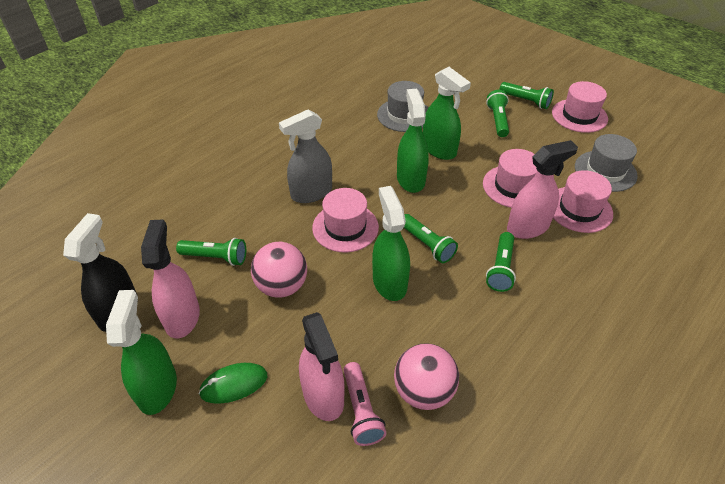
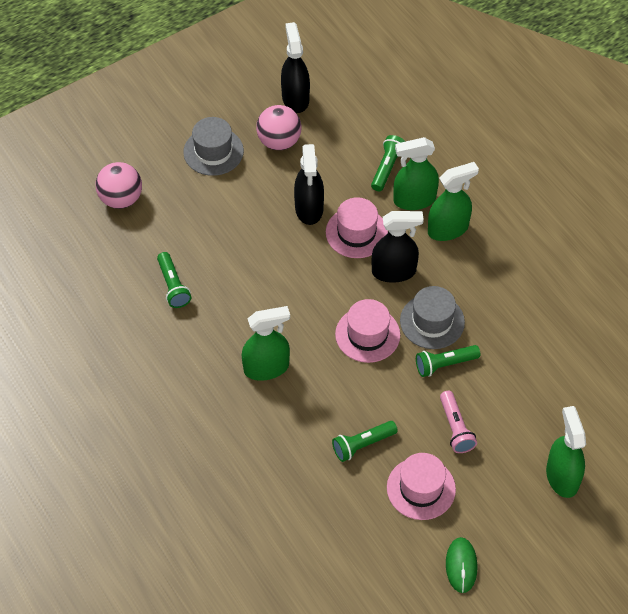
black spray bottle: [63,213,137,332] = 1 -> [281,22,310,113] [294,144,324,225] [372,211,424,283] = 3
green flashlight: [176,238,246,266] [404,214,458,263] [486,90,509,137] [486,232,516,292] [499,82,554,109] = 5 -> [157,252,191,308] [332,421,398,462] [371,135,405,191] [416,345,480,377] = 4
grey spray bottle: [279,109,332,203] = 1 -> none = 0
pink hat: [312,188,379,252] [483,149,537,208] [552,81,608,133] [553,170,613,233] = 4 -> [326,197,388,258] [335,299,400,363] [387,453,456,520] = 3
pink spray bottle: [141,219,200,339] [299,312,345,421] [507,140,578,239] = 3 -> none = 0

